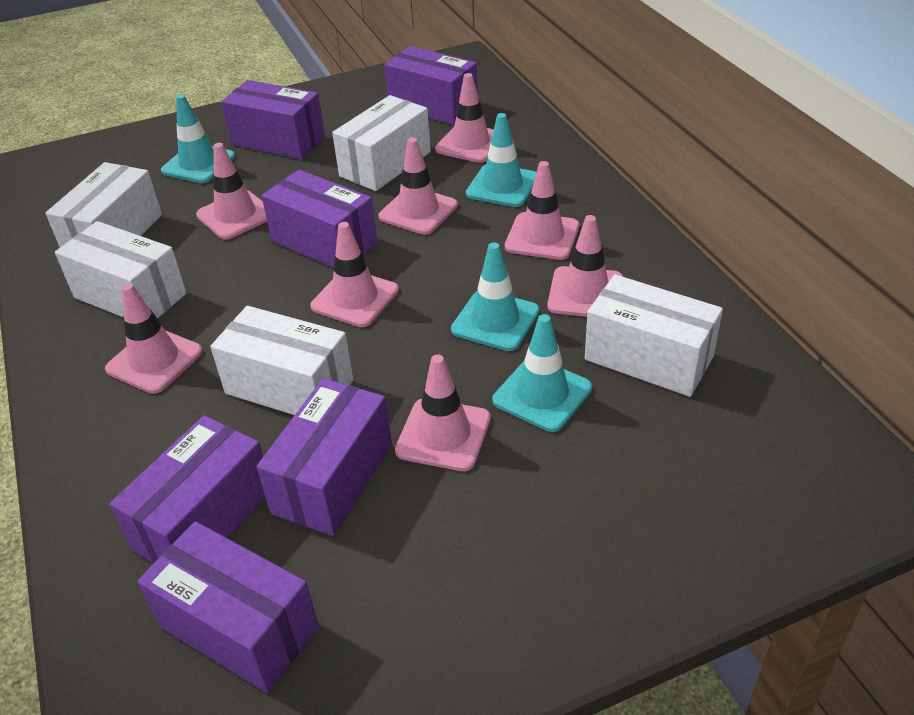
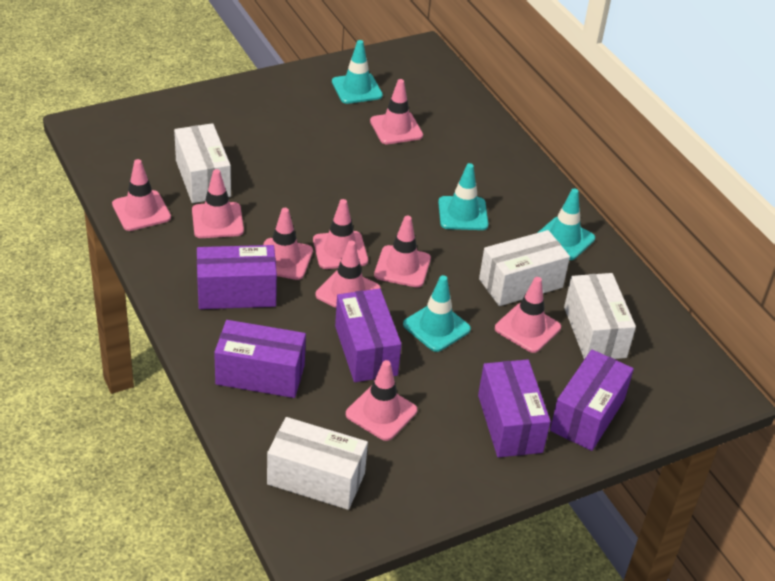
pink traffic cone: [105,283,203,394] [196,143,267,240] [310,222,399,327] [379,138,458,235] [395,354,491,471] [435,73,494,163] [505,161,579,260] [547,215,623,317] = 8 -> [112,159,171,231] [192,169,244,238] [263,208,313,280] [313,199,368,269] [316,241,381,308] [346,360,417,441] [370,79,423,144] [374,216,431,288] [495,277,561,353] = 9
purple box: [109,415,265,564] [137,521,319,693] [221,80,325,159] [256,378,392,536] [262,170,378,268] [384,46,478,125] = 6 -> [197,245,277,309] [214,320,306,398] [335,289,402,382] [478,359,551,457] [550,349,634,451] = 5
white box: [45,162,162,247] [55,221,187,319] [210,306,353,415] [332,95,431,191] [585,275,723,397] = 5 -> [174,123,231,203] [267,417,368,510] [479,230,570,306] [564,273,636,359] = 4

